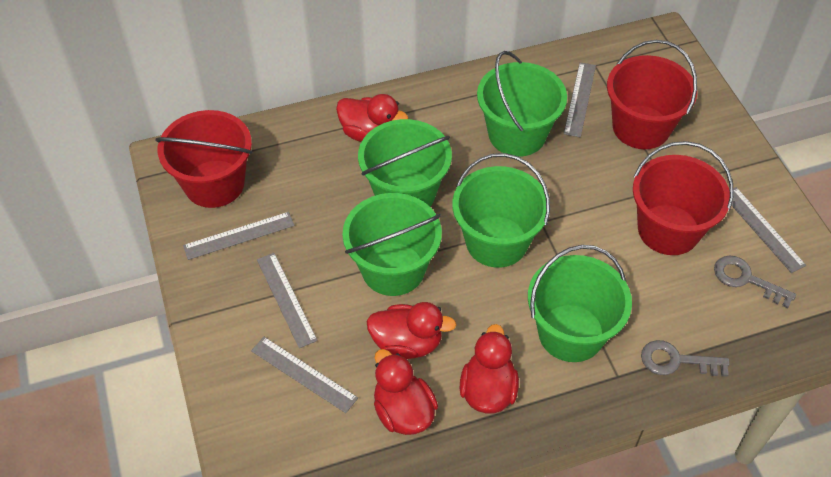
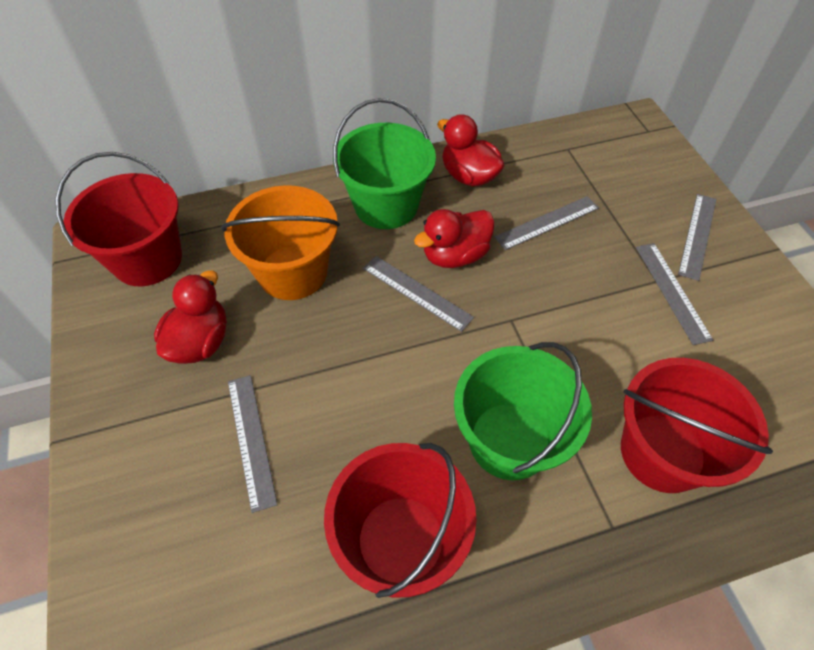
green bucket: [342,193,442,296] [358,119,452,206] [452,153,550,268] [477,51,567,157] [528,245,632,362] = 5 -> [333,98,436,229] [454,342,592,480] = 2
grey key: [641,340,730,377] [714,256,796,308] = 2 -> none = 0
orange bucket: none = 0 -> [221,185,340,300] = 1
red duck: [336,94,408,142] [366,302,456,359] [374,349,438,435] [460,324,519,413] = 4 -> [154,271,227,364] [414,209,495,268] [437,114,505,187] = 3

